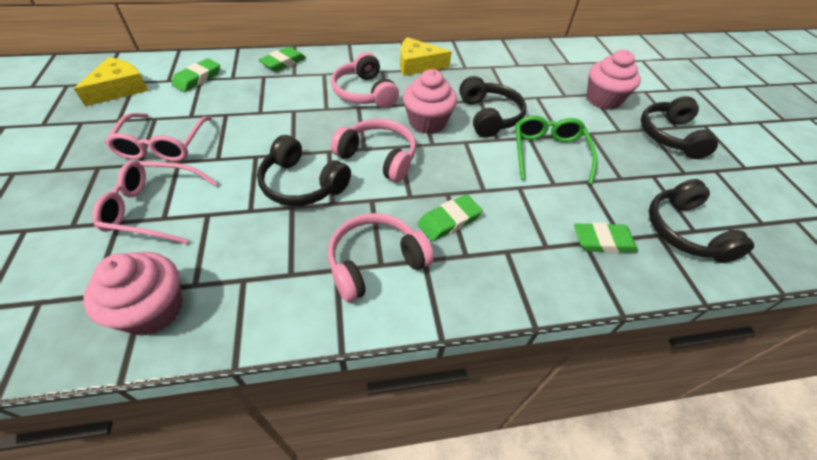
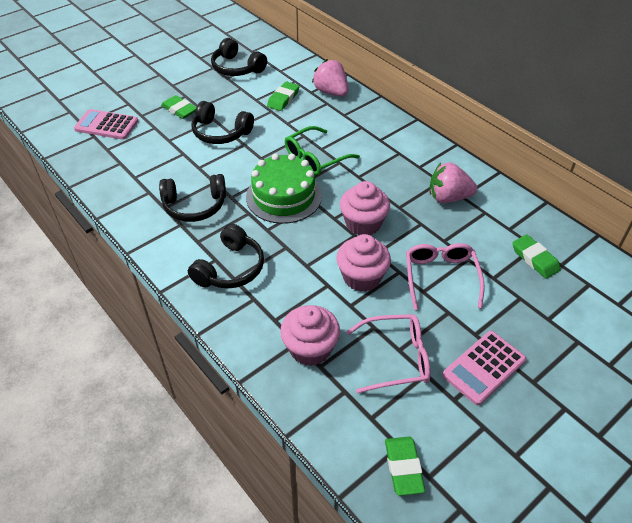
green cake: none = 0 -> [246,153,322,224] = 1
pink calculator: none = 0 -> [74,109,138,140] [442,331,526,405] = 2
pink headphones: [328,213,434,302] [331,52,399,108] [331,119,416,182] = 3 -> none = 0
pink strawberry: none = 0 -> [312,59,348,96] [430,163,477,203] = 2
yellow cheese: [74,57,149,106] [400,37,452,76] = 2 -> none = 0

